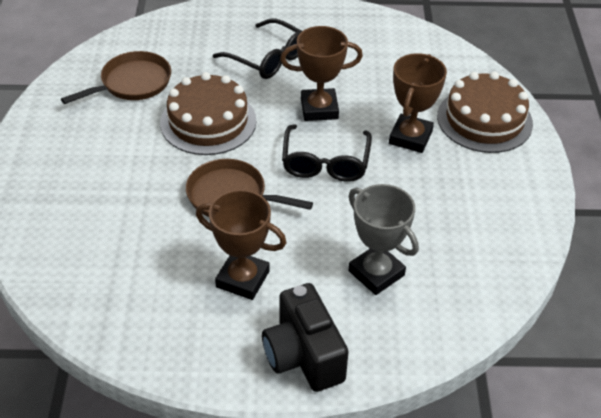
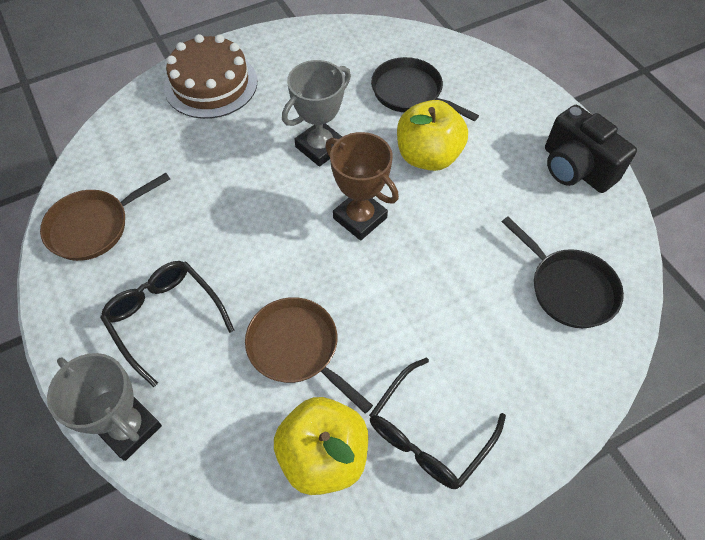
black pan: none = 0 -> [371,57,479,121] [502,216,624,328] = 2
brown cake: [160,72,256,155] [437,72,533,153] = 2 -> [164,34,257,119] = 1
brown trophy: [196,190,287,300] [280,26,363,121] [389,53,447,153] = 3 -> [325,132,399,240] = 1
grey trophy: [349,184,419,295] = 1 -> [47,353,162,461] [282,60,351,167] = 2
yellow apple: none = 0 -> [274,397,368,495] [397,100,468,171] = 2

